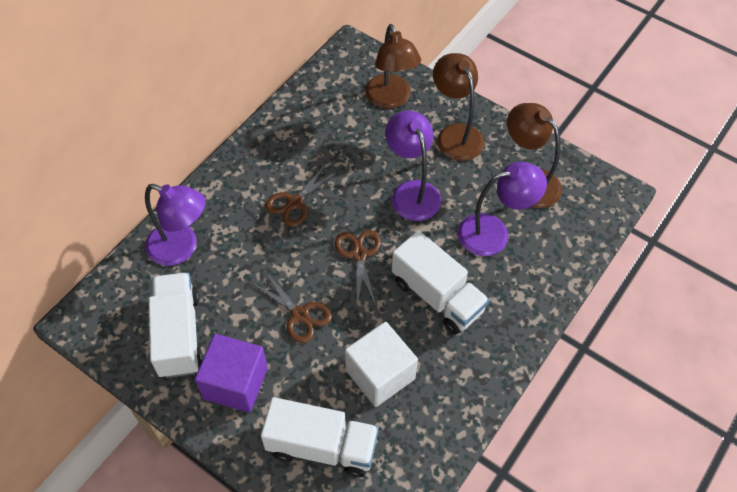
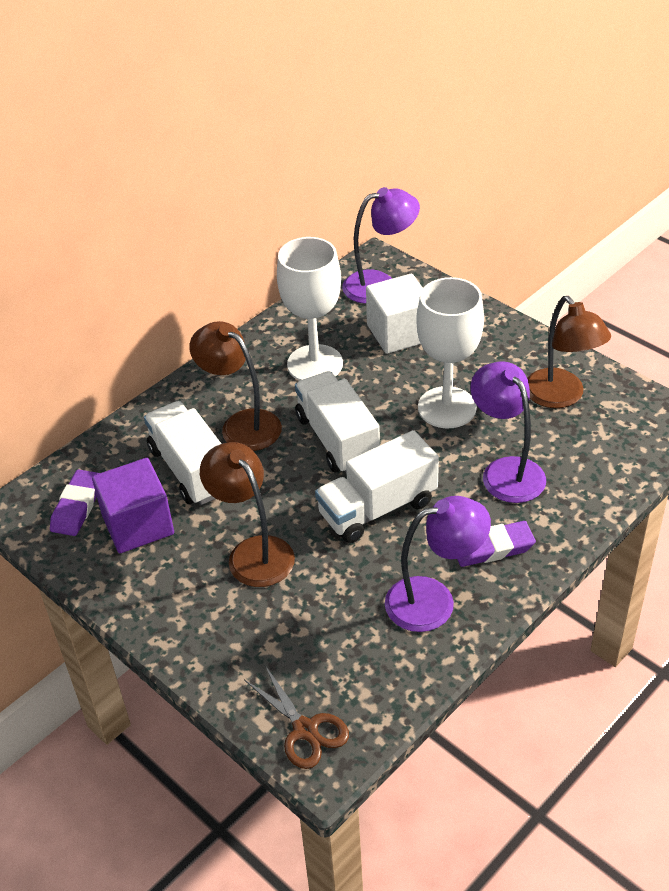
brown scissors: [252,271,332,343] [266,162,340,227] [335,230,381,306] = 3 -> [245,666,349,769] = 1
purple eraser: none = 0 -> [50,469,100,536] [457,521,536,567] = 2
white goblet: none = 0 -> [277,237,343,381] [416,277,484,428] = 2

